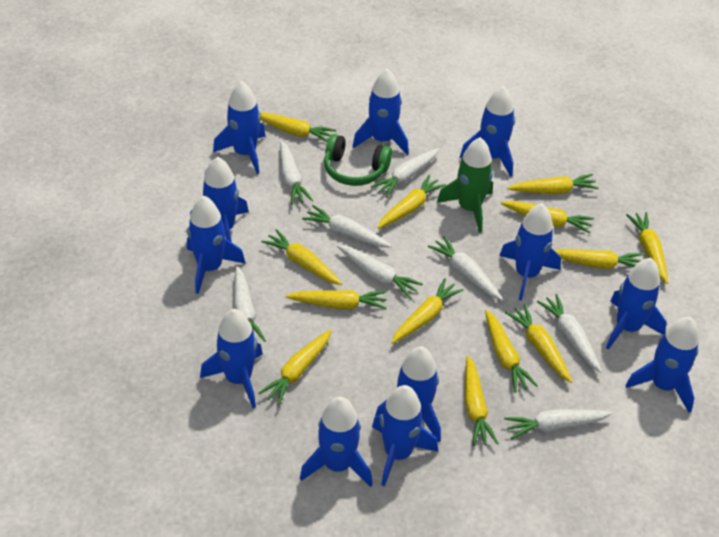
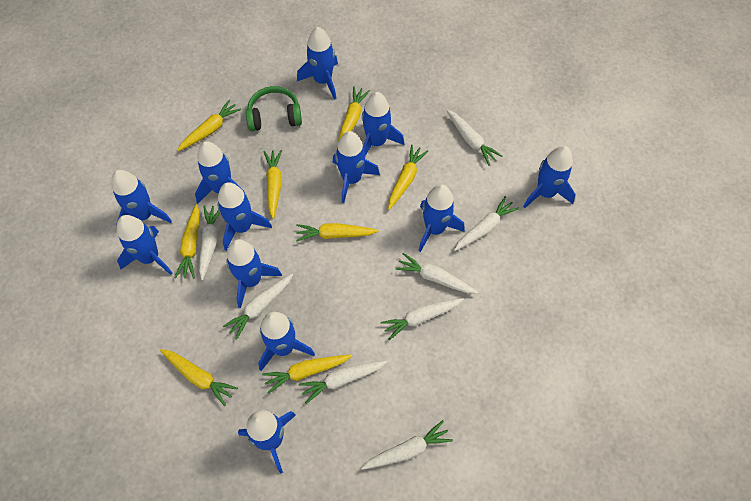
green rocket: [437,137,493,233] = 1 -> none = 0
yellow carrot: [259,329,332,405] [260,112,336,142] [261,229,342,285] [286,290,387,309] [377,175,446,229] [391,278,464,344] [465,356,499,446] [485,310,538,392] [500,201,594,233] [505,304,572,383] [507,174,599,194] [554,249,643,269] [626,212,668,284] = 13 -> [160,349,238,406] [175,204,200,279] [178,100,241,151] [262,354,352,394] [264,150,282,219] [296,223,379,242] [338,86,370,142] [388,145,428,210] = 8

